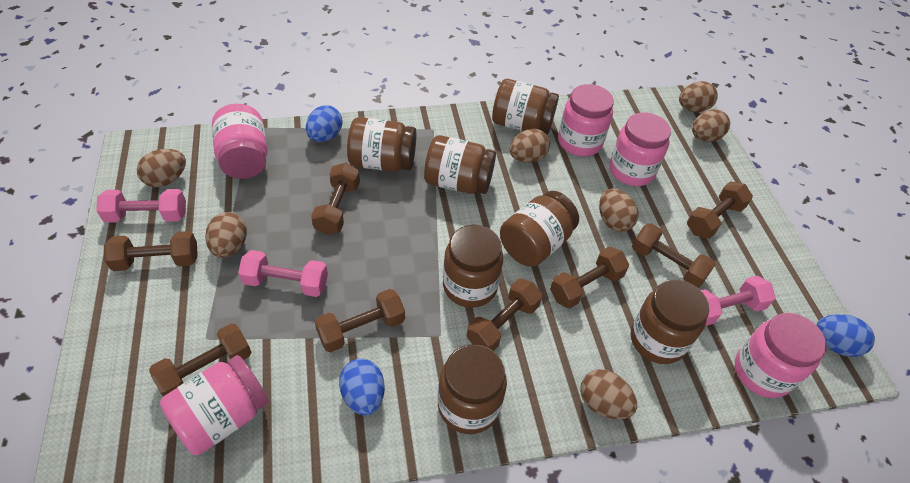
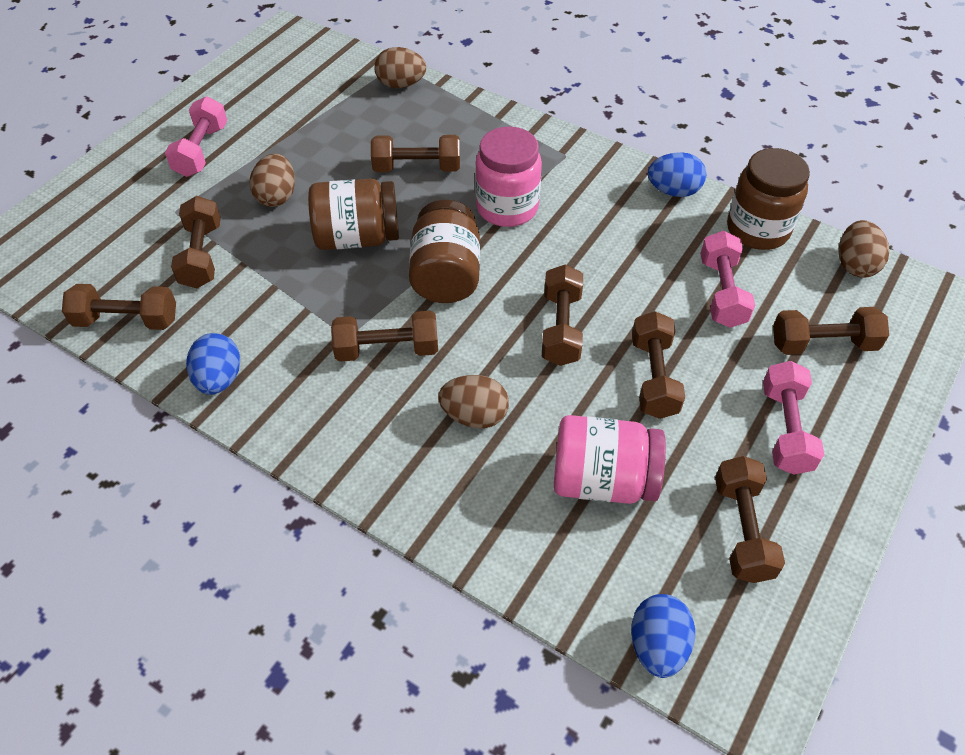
brown egg: [137,149,186,187] [205,212,247,258] [509,129,550,163] [580,369,637,419] [599,188,638,232] [679,81,718,112] [692,109,730,142] = 7 -> [250,154,295,207] [374,47,426,88] [438,375,509,428] [839,220,890,278] = 4
brown jar: [347,117,416,172] [424,135,496,194] [438,344,507,434] [443,225,503,308] [492,79,559,134] [500,191,579,267] [631,280,709,364] = 7 -> [308,179,399,250] [409,200,480,303] [727,148,810,250] = 3
pink jar: [160,355,269,455] [212,104,267,179] [558,84,614,156] [609,112,671,186] [735,313,827,398] = 5 -> [475,126,542,227] [554,415,666,504] = 2

